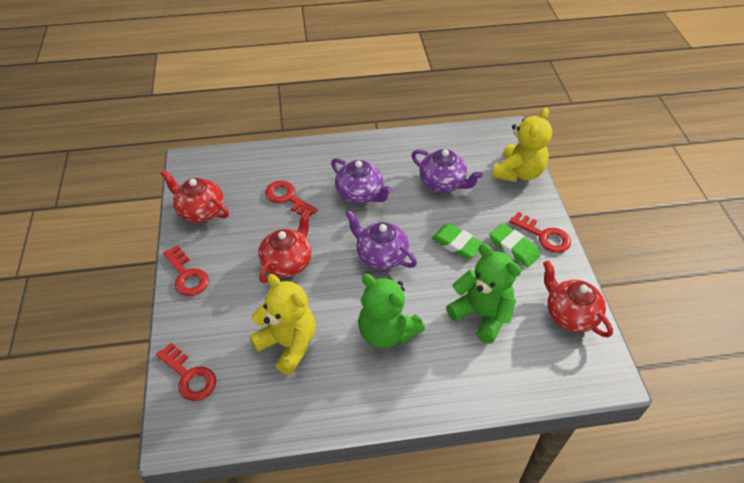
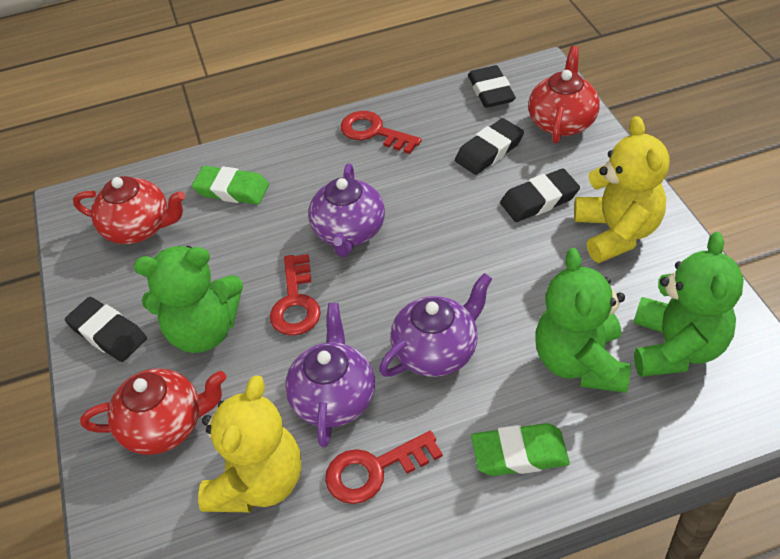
black eraser: none = 0 -> [65,297,147,362] [455,118,524,175] [468,65,516,108] [500,168,580,222] = 4
green teddy bear: [358,274,425,349] [446,244,521,343] = 2 -> [134,246,243,353] [535,248,631,393] [634,232,744,377] = 3
red key: [156,343,216,401] [163,245,209,296] [265,181,318,217] [509,212,571,253] = 4 -> [270,254,321,335] [325,431,443,504] [341,111,422,154] = 3

